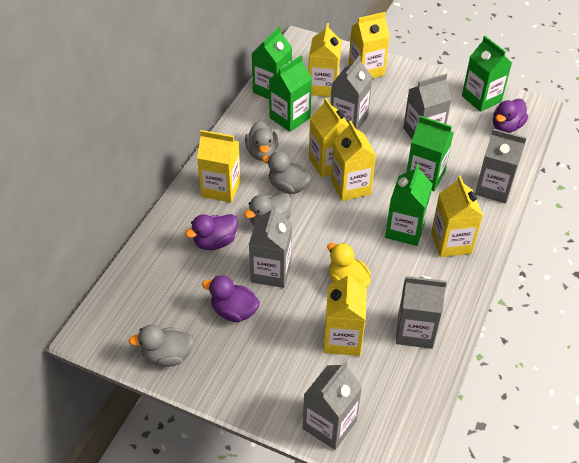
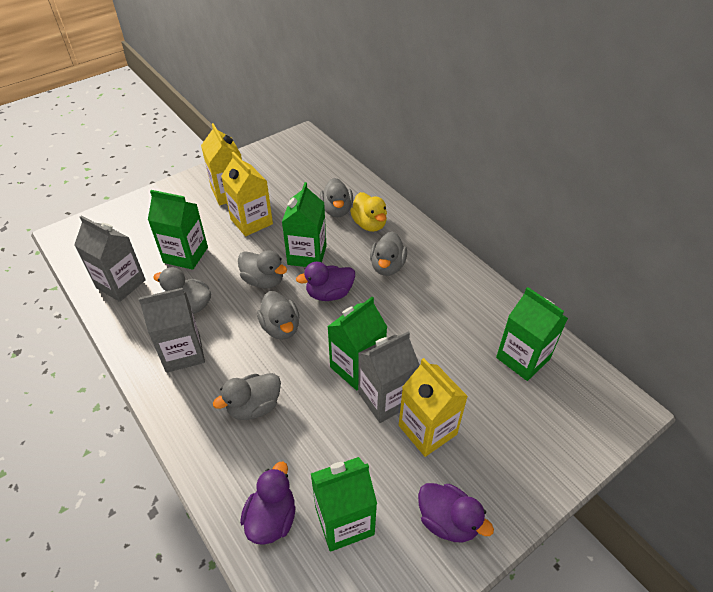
grey carton: [249,204,292,288] [303,361,362,450] [330,56,372,130] [396,276,447,349] [403,74,452,139] [475,129,526,203] = 6 -> [74,215,146,302] [138,288,205,373] [358,331,420,423] = 3
grey duck: [129,325,194,367] [244,193,292,226] [245,121,278,161] [262,152,311,194] = 4 -> [153,267,211,314] [213,373,281,420] [238,250,287,288] [257,291,300,340] [320,178,353,217] [370,231,407,276] = 6
yellow carton: [197,130,241,203] [308,23,342,97] [309,98,349,177] [323,272,367,356] [331,121,376,201] [349,12,390,79] [431,176,483,257] = 7 -> [201,123,242,205] [221,152,273,236] [399,358,468,457] = 3

